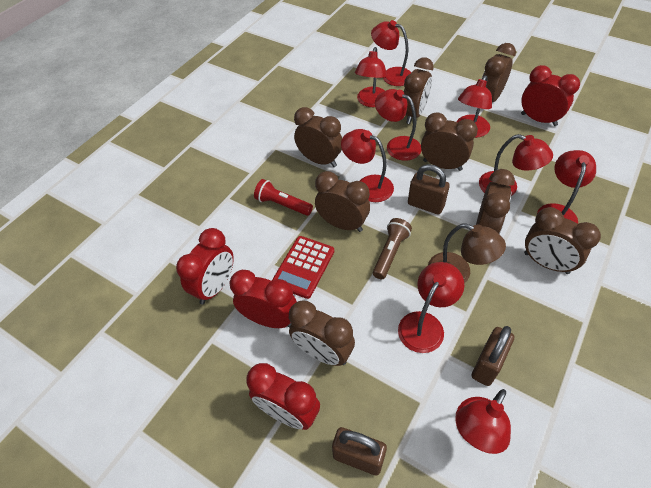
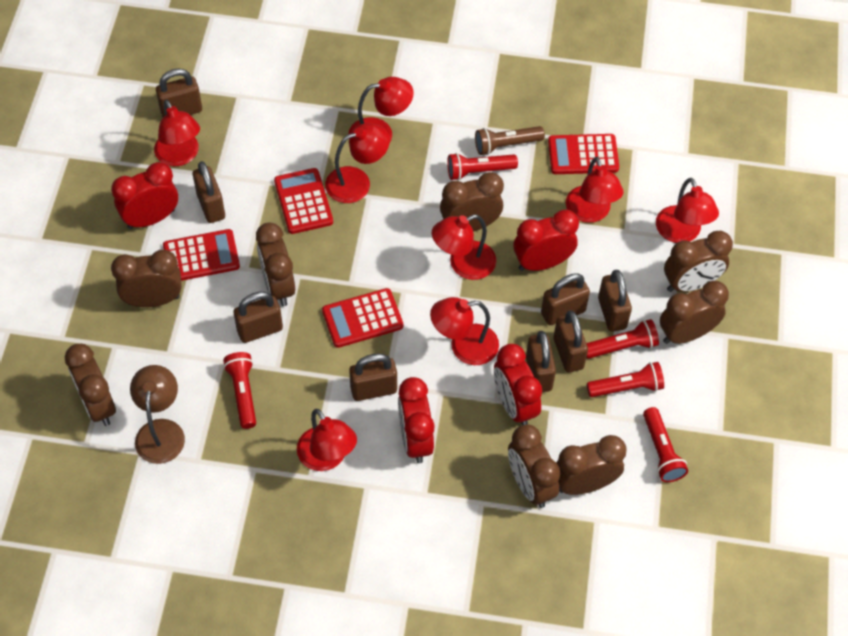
brown padlock: [332,427,387,475] [408,164,450,215] [471,326,514,386] = 3 -> [156,68,202,117] [193,161,225,223] [234,292,283,343] [349,353,397,401] [526,331,556,392] [541,273,590,325] [553,310,588,373] [598,270,632,332] = 8
red calculator: [272,236,334,299] = 1 -> [163,229,240,281] [274,168,333,234] [322,288,403,348] [548,134,619,174] = 4
red flashlight: [254,179,313,216] = 1 -> [223,352,256,429] [447,153,518,181] [586,319,659,359] [587,362,664,397] [643,407,688,482] = 5
red lamp: [341,129,394,202] [355,47,387,107] [371,20,411,86] [375,89,421,161] [398,262,464,353] [455,389,511,454] [457,76,492,138] [479,134,553,196] [537,150,596,224] = 9 -> [154,100,200,166] [297,409,357,471] [325,123,390,203] [348,77,414,142] [430,297,499,365] [432,215,496,280] [566,157,624,223] [656,178,719,243] = 8

